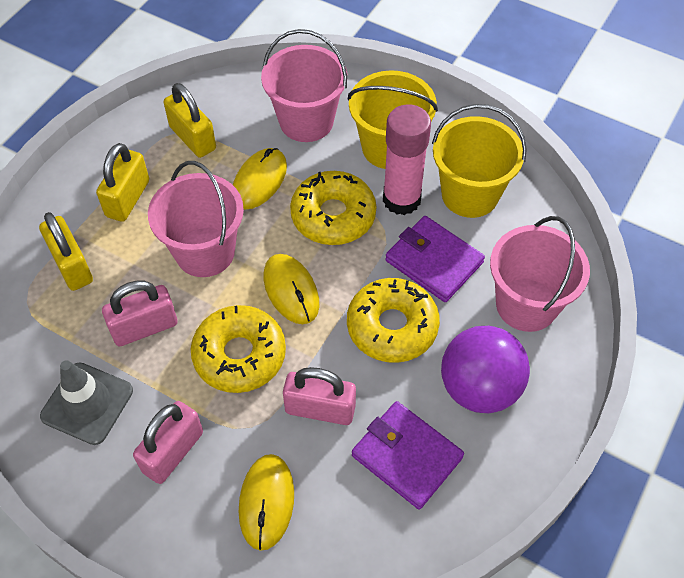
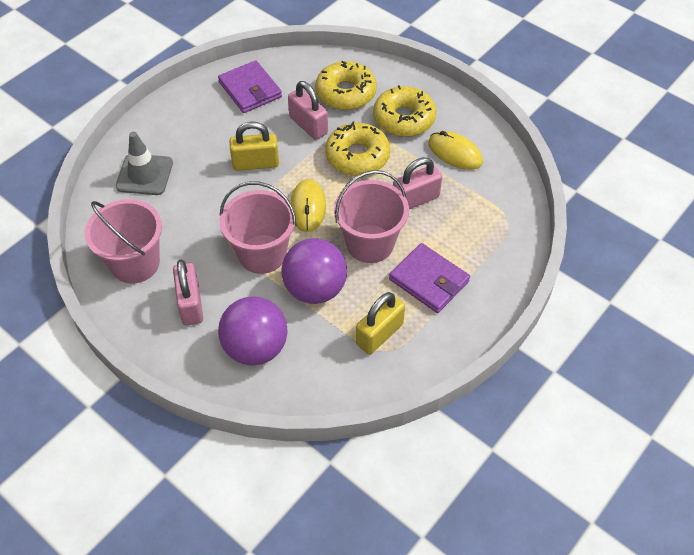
pink glue stick: [383,104,431,215] = 1 -> none = 0
purple ball: [441,326,530,413] = 1 -> [218,296,288,365] [282,238,347,304] = 2
yellow bucket: [348,70,438,169] [432,104,527,218] = 2 -> none = 0
yellow mouse: [233,148,287,210] [239,454,294,551] [264,254,319,324] = 3 -> [290,179,326,232] [428,131,483,170] = 2
yellow padlock: [39,212,93,291] [96,143,149,222] [163,83,216,158] = 3 -> [229,122,279,171] [356,292,405,355] = 2

